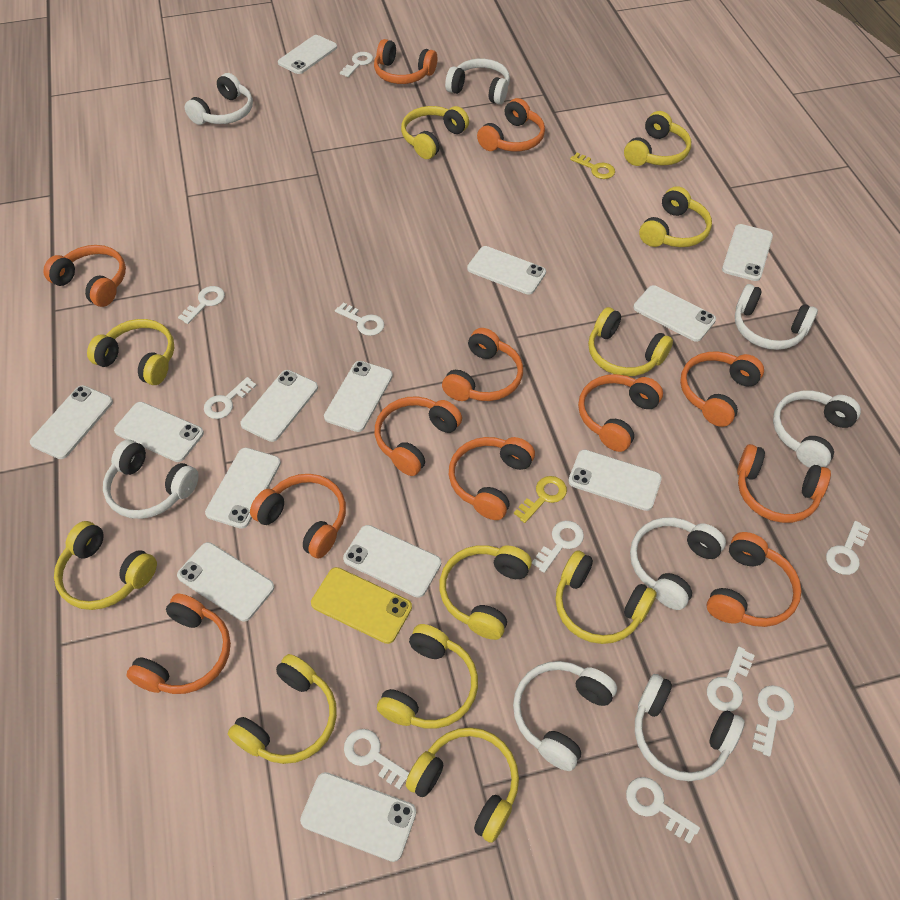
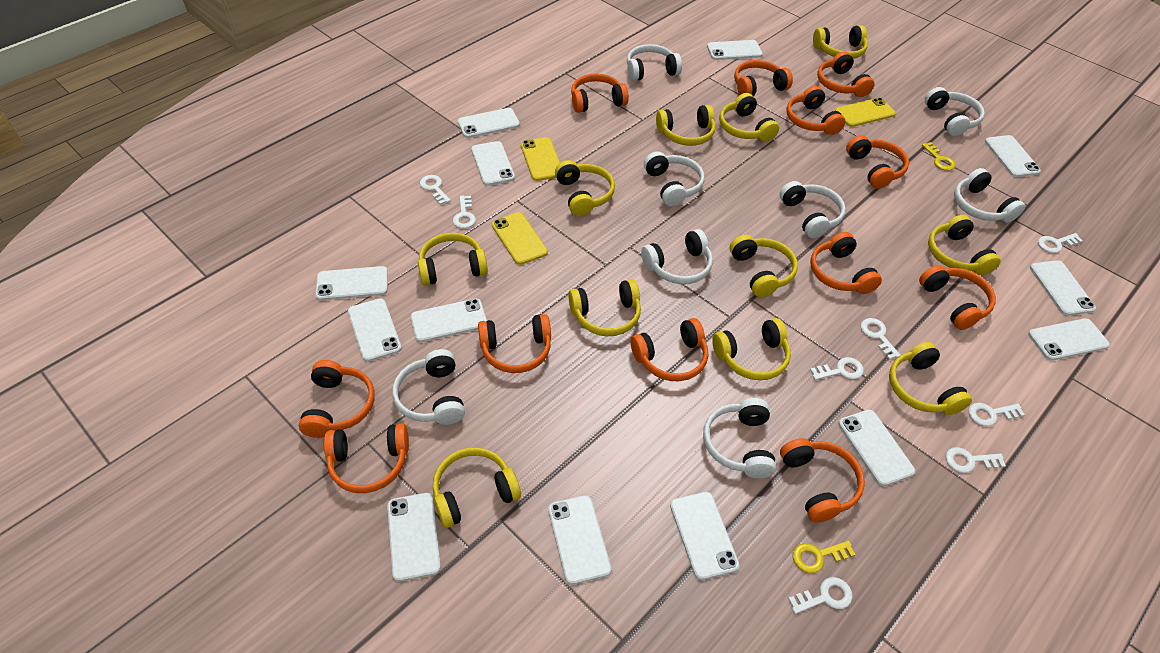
white key: [178,286,225,324] [204,377,257,419] [335,302,384,336] [340,52,373,77] [344,729,409,790] [532,521,584,573] [626,777,700,844] [707,647,755,711] [752,685,794,756] [826,521,870,575] = 10 -> [420,175,451,205] [453,195,476,229] [788,577,852,614] [810,357,864,380] [861,318,901,360] [946,447,1006,473] [969,403,1025,426] [1038,233,1083,253] = 8
yellow phone: [311,567,412,644] = 1 -> [492,212,548,265] [521,137,560,181] [835,98,896,127] = 3

